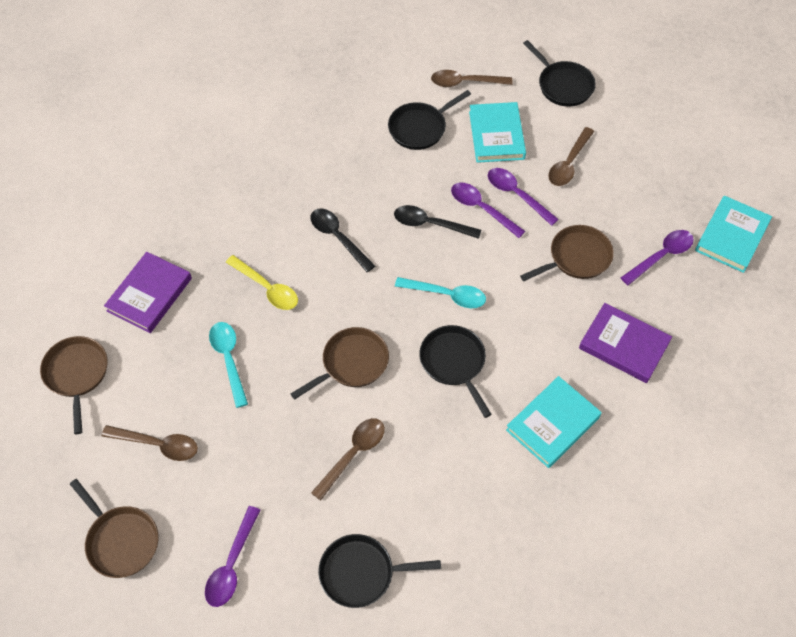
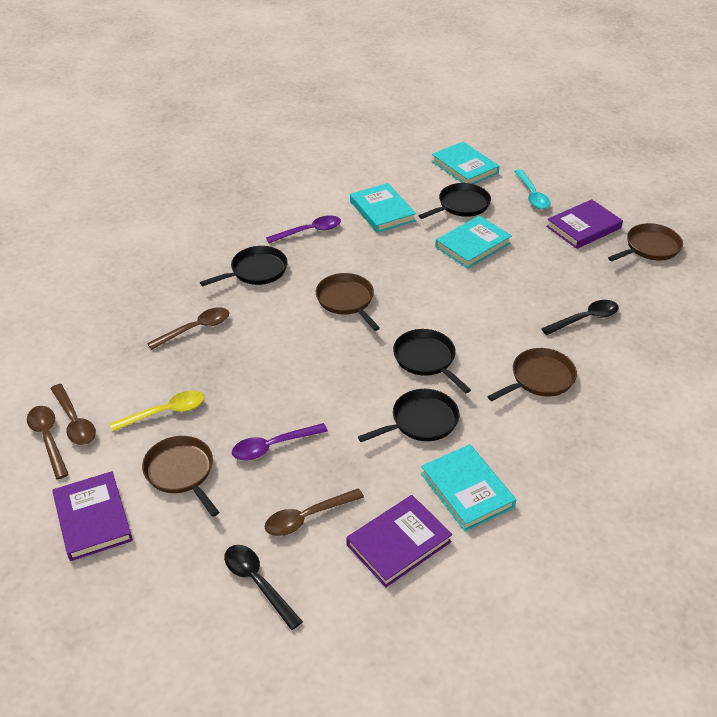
purple book: [104,252,192,333] [579,303,672,383] = 2 -> [52,471,133,561] [346,495,452,587] [546,199,623,249] = 3
purple spoon: [205,506,260,607] [451,182,525,238] [488,168,559,226] [621,230,694,285] = 4 -> [232,423,328,461] [266,215,341,243] = 2
turquoise book: [469,102,526,163] [506,376,602,468] [695,196,772,273] = 3 -> [350,183,416,233] [421,444,516,531] [432,142,500,184] [435,216,512,269] = 4
turquoise spoon: [209,322,248,408] [395,277,486,308] = 2 -> [514,169,550,209] = 1

